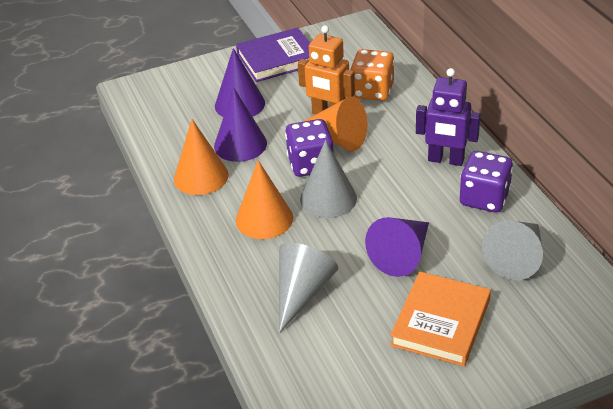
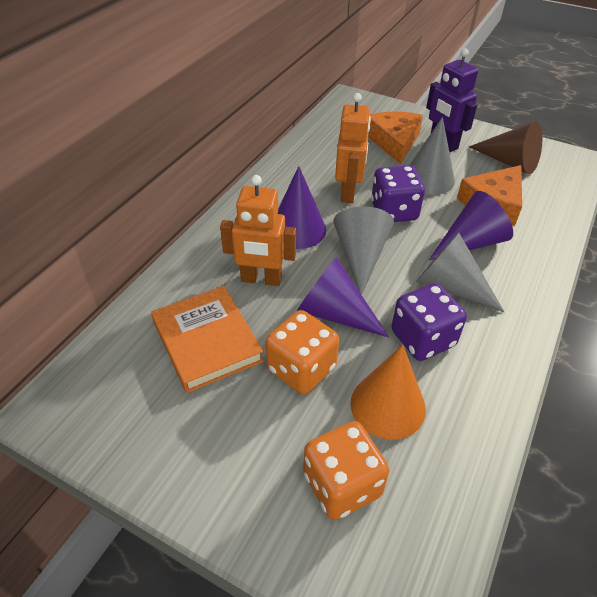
brown cone: none = 0 -> [469,121,542,174] = 1
orange cheese: none = 0 -> [368,112,423,164] [457,165,522,226] = 2
orange cone: [174,119,229,195] [236,160,293,239] [303,97,368,151] = 3 -> [350,345,426,440] = 1
orange dice: [350,49,395,101] = 1 -> [266,310,339,395] [303,421,390,520] = 2
orange robot: [298,25,355,114] = 1 -> [220,175,296,286] [335,93,371,203] = 2
purple book: [236,27,310,82] = 1 -> none = 0

